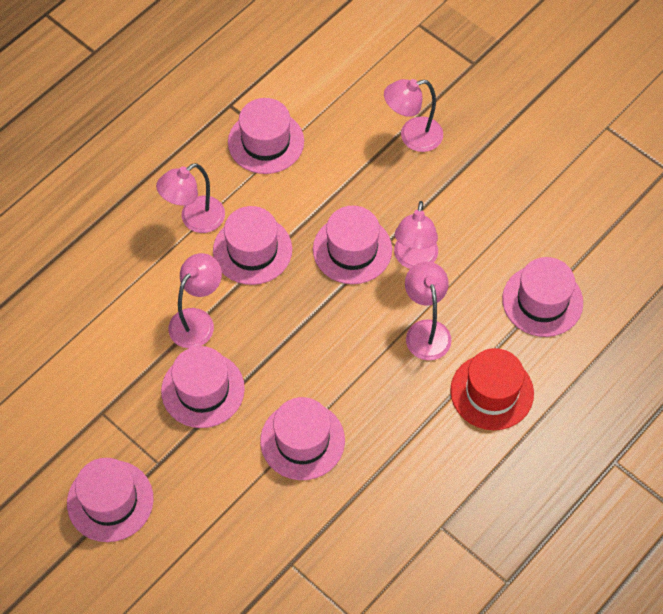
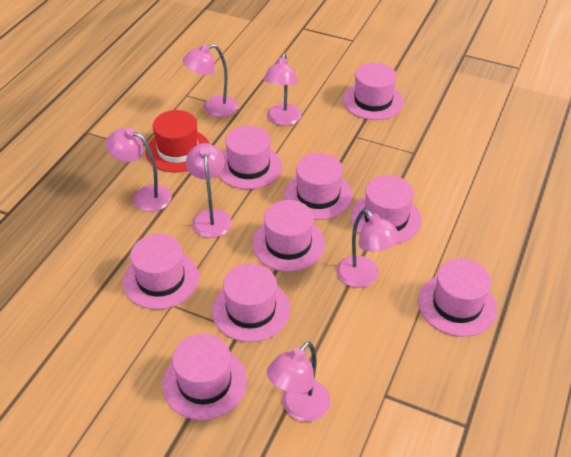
pink hat: [67,458,154,542] [161,346,245,428] [213,206,292,285] [228,98,304,174] [260,397,345,480] [313,206,392,284] [502,257,583,337] = 7 -> [123,234,199,309] [162,334,247,420] [212,263,290,342] [218,125,282,189] [252,200,325,272] [284,153,353,220] [343,63,404,120] [351,175,422,244] [418,258,497,337] = 9
pink lamp: [156,163,225,233] [169,253,222,348] [384,79,443,152] [394,201,438,269] [405,261,452,360] = 5 -> [106,128,172,212] [182,44,238,117] [186,143,232,238] [263,53,302,126] [267,341,330,422] [337,209,400,288] = 6

